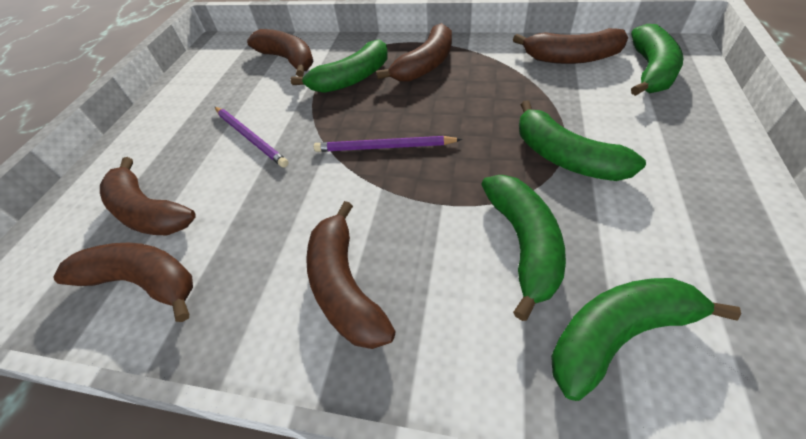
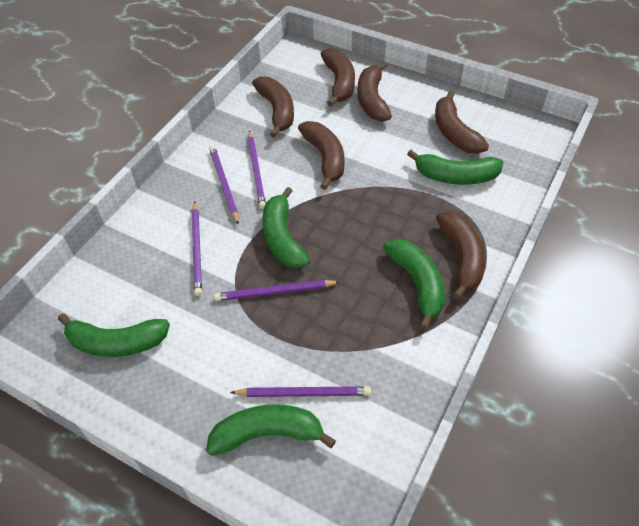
purple pencil: [215,107,289,168] [314,136,462,152] = 2 -> [192,201,202,296] [209,146,239,225] [214,280,340,301] [230,386,371,397] [248,130,266,209] = 5

